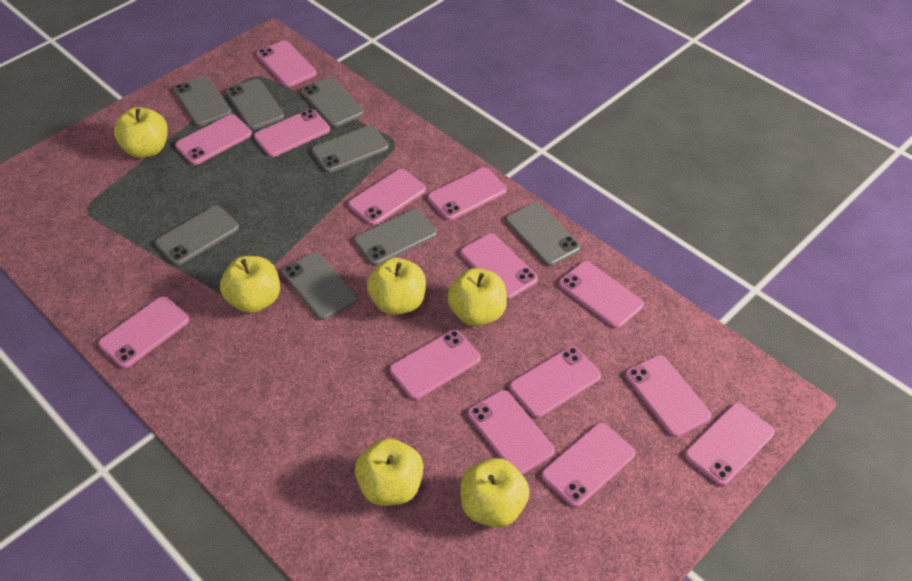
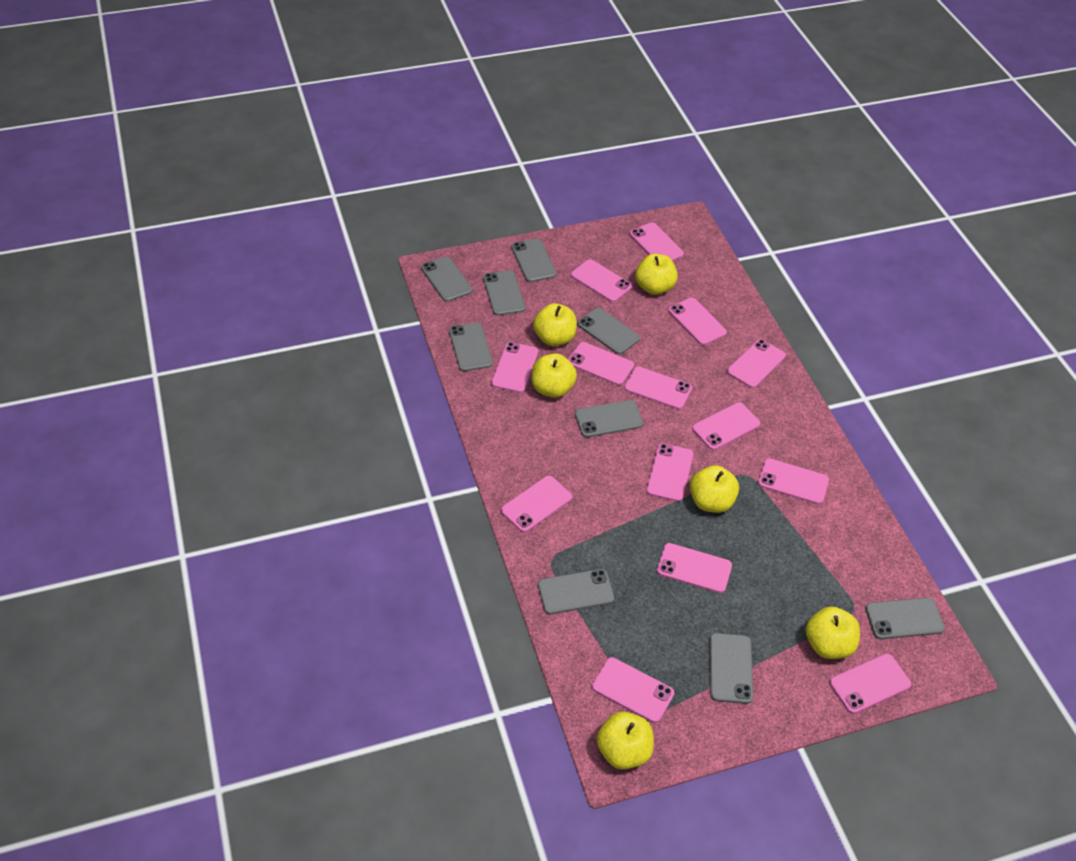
grey phone: [155,206,239,266] [173,76,231,126] [226,79,284,130] [282,252,357,320] [301,77,364,127] [311,125,389,173] [354,209,437,265] [506,203,581,266] = 8 -> [421,256,472,302] [449,322,493,371] [483,270,526,316] [511,239,557,282] [538,569,614,614] [575,400,643,437] [577,308,640,354] [710,633,753,704] [865,598,945,639] = 9

